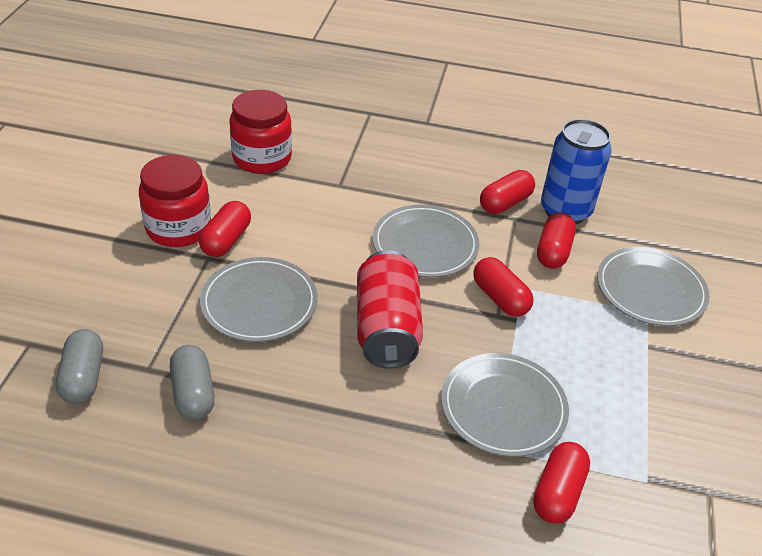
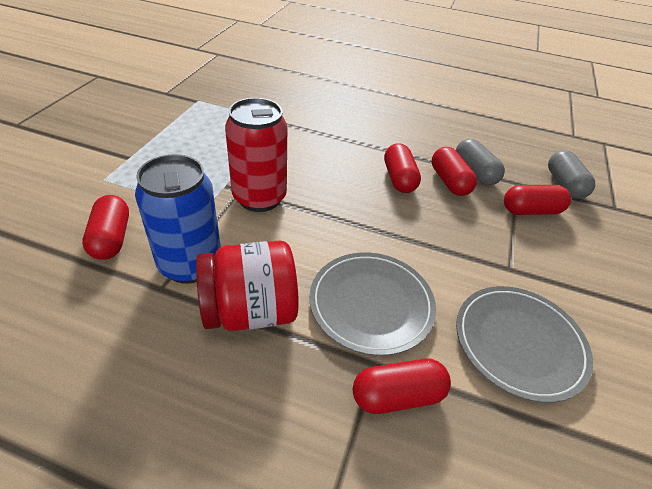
grey plate: [200,257,318,342] [373,205,479,278] [441,353,569,457] [597,247,710,326] = 4 -> [309,252,436,356] [456,286,593,403] = 2
red jar: [139,155,211,247] [229,90,292,174] = 2 -> [196,240,299,331] = 1

